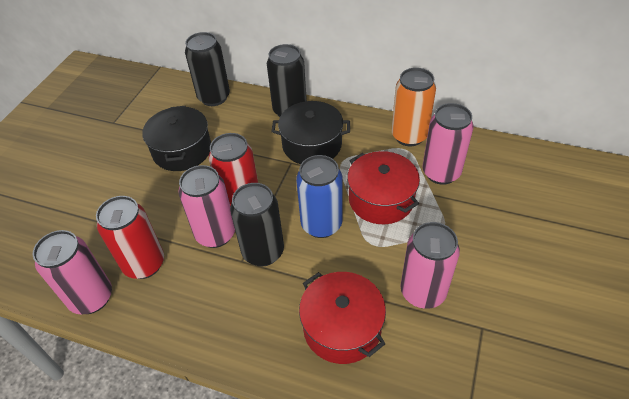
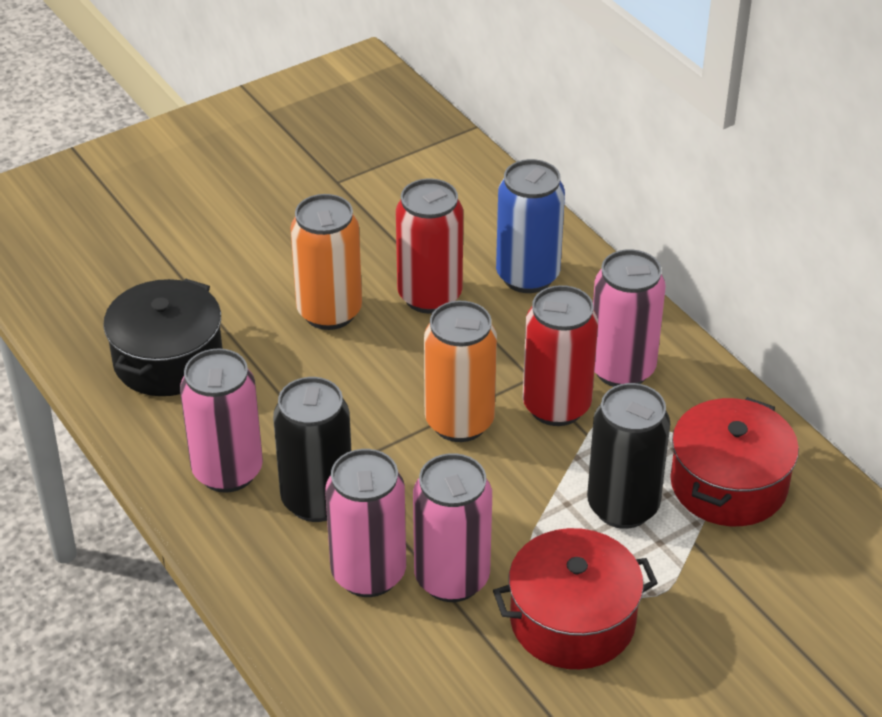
black can: [185,32,230,106] [230,183,284,266] [267,44,307,117] = 3 -> [273,377,351,522] [587,383,670,529] = 2
black pot: [142,106,211,171] [271,101,350,164] = 2 -> [103,278,223,396] = 1
orange can: [391,68,436,146] = 1 -> [290,194,362,330] [424,301,497,442] = 2

